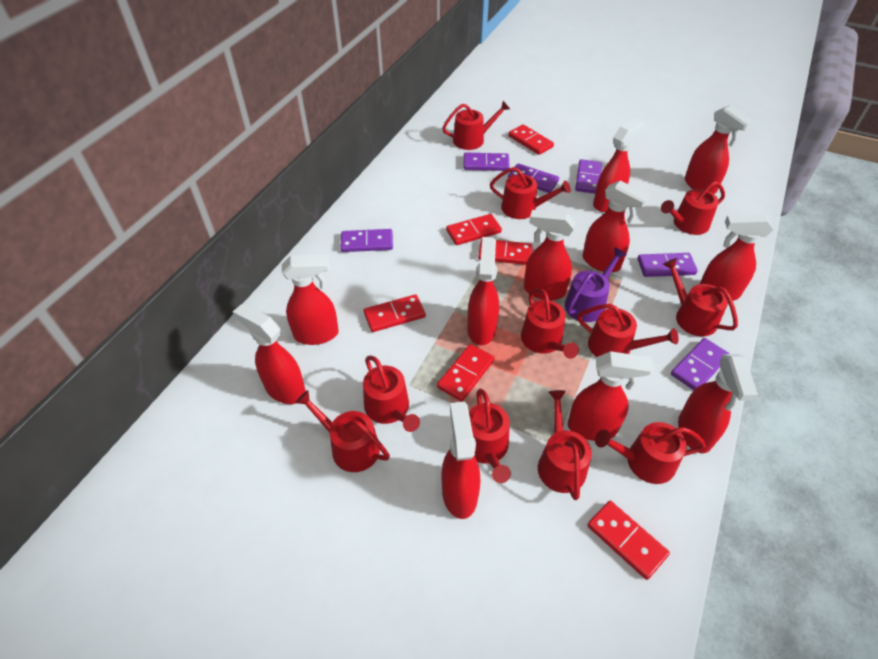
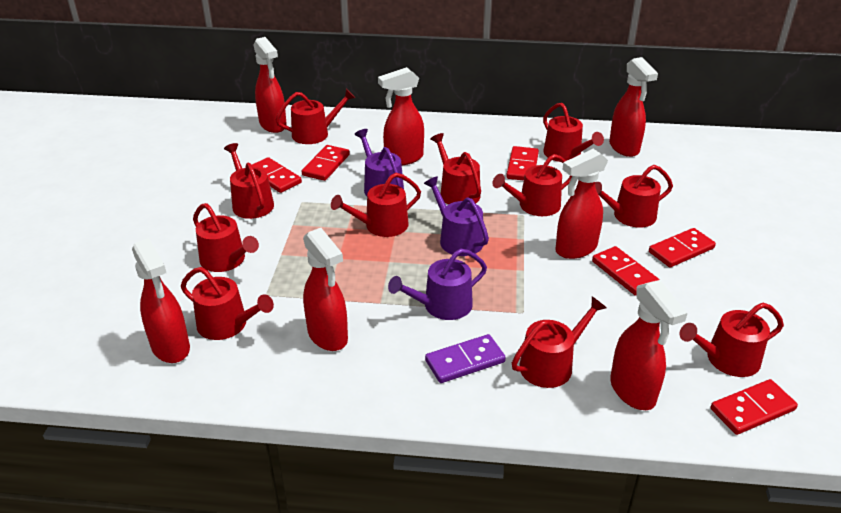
purple domino: [340,229,393,252] [463,153,510,171] [508,163,559,193] [575,159,602,194] [638,253,698,277] [671,338,730,390] = 6 -> [425,334,506,383] = 1
purple watering can: [565,247,627,322] = 1 -> [354,129,404,196] [388,249,487,320] [424,176,489,256] = 3
red spray bottle: [233,304,306,404] [282,255,339,345] [442,402,480,519] [467,237,499,345] [524,210,575,300] [568,351,654,441] [583,180,650,272] [593,118,645,212] [678,354,758,453] [685,105,753,194] [700,214,773,301] = 11 -> [132,238,190,363] [253,37,287,133] [303,228,348,351] [378,67,424,165] [555,149,608,259] [609,57,658,157] [610,280,687,410] = 7

